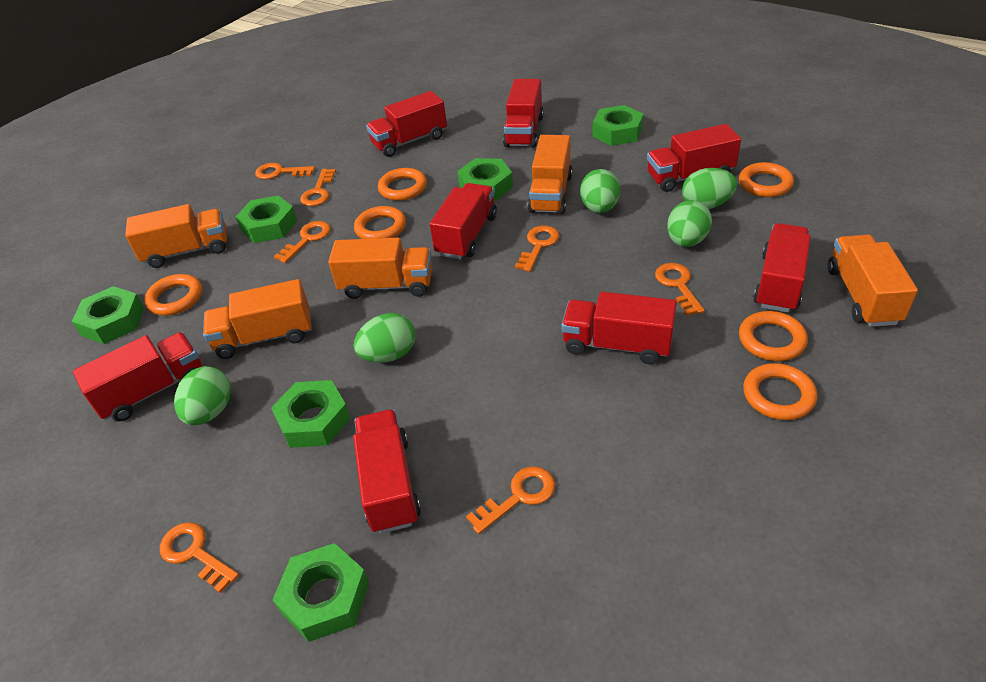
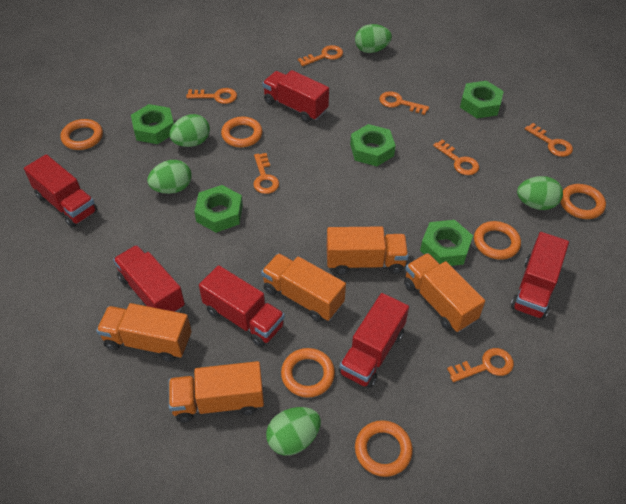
green nut: [72,286,144,344] [236,195,297,243] [271,380,351,448] [273,543,369,642] [457,158,513,201] [593,105,644,146] = 6 -> [131,104,174,144] [194,185,243,233] [350,124,396,166] [420,220,473,266] [460,81,504,118] = 5
red truck: [73,332,202,421] [353,409,421,534] [366,91,447,157] [430,183,497,260] [503,79,544,148] [561,292,677,364] [647,124,741,192] [753,223,811,313] = 8 -> [24,154,98,228] [113,245,185,312] [199,265,285,347] [262,70,329,122] [339,293,409,388] [511,232,569,320] = 6

